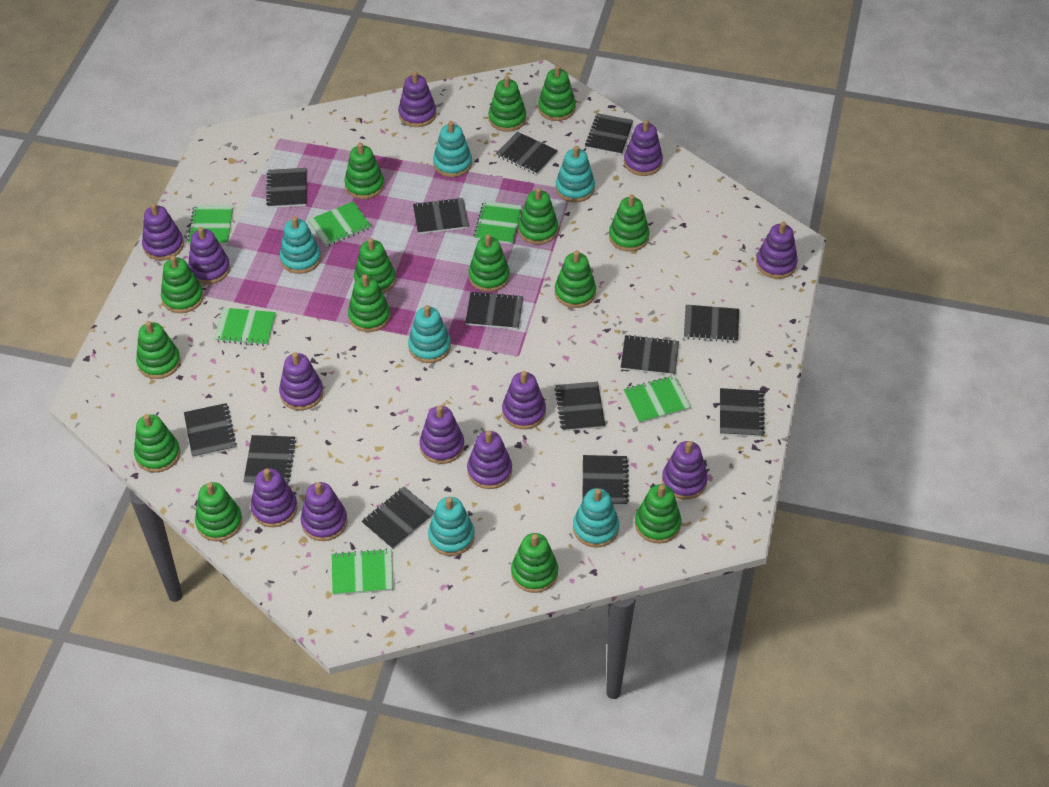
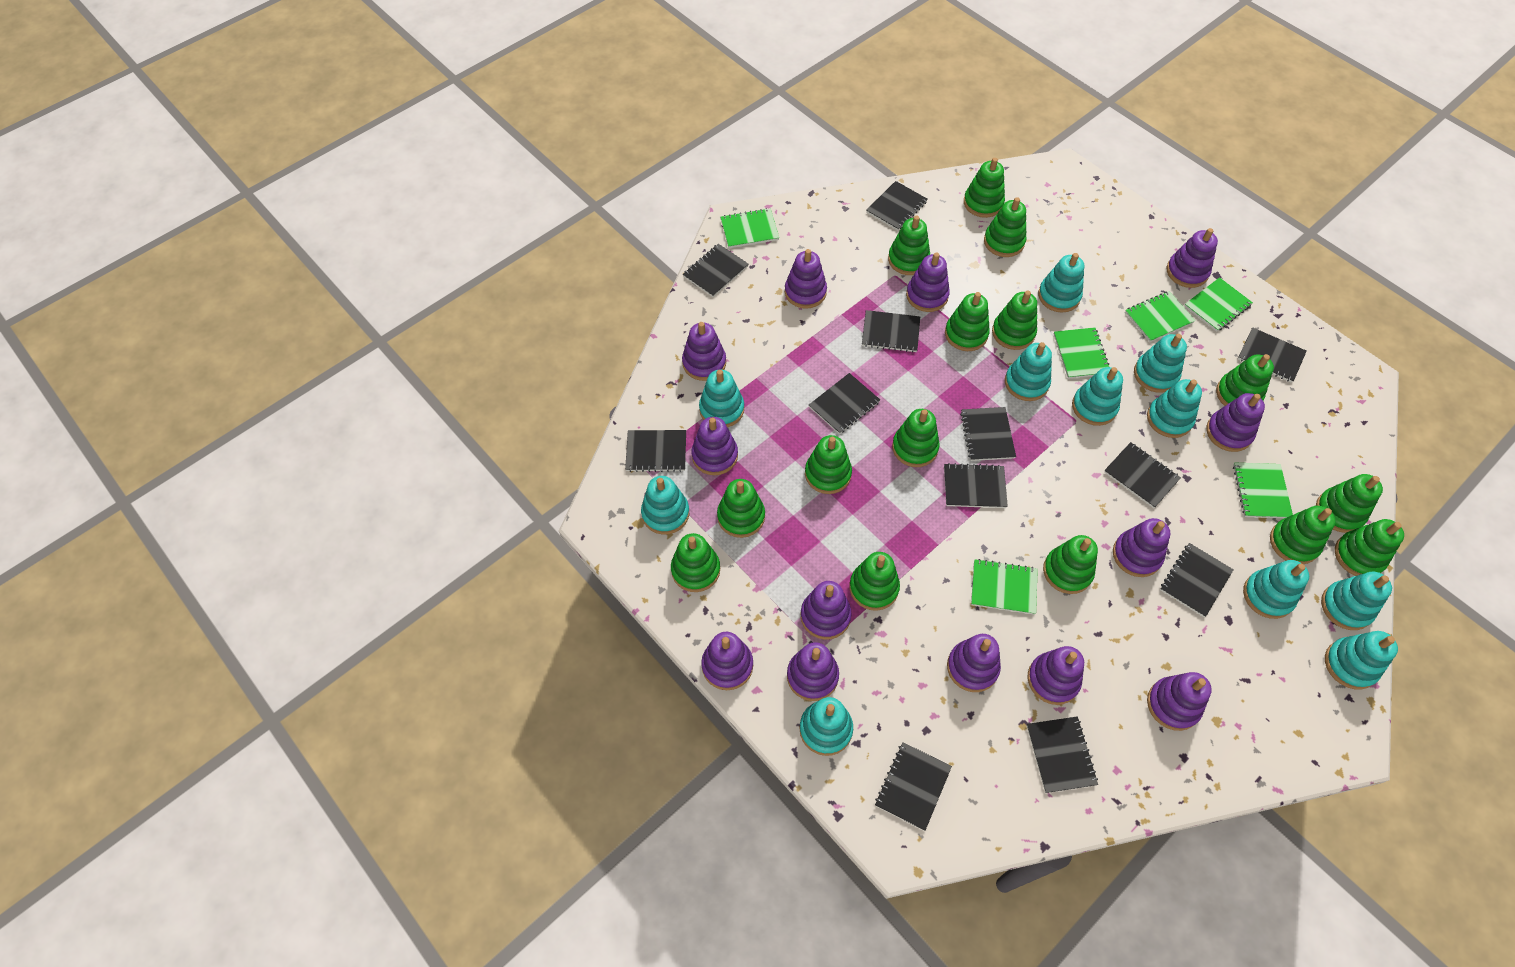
black notebook: [184,403,237,458] [243,435,296,484] [266,168,306,208] [361,487,434,550] [413,198,469,234] [465,291,523,329] [496,132,558,175] [555,382,605,431] [582,455,629,506] [585,113,633,155] [621,335,679,375] [684,305,739,343] [720,388,765,437] = 13 -> [625,430,686,472] [683,244,748,297] [809,373,880,434] [862,310,920,353] [866,181,927,231] [875,742,952,831] [944,463,1008,508] [960,407,1016,461] [1027,716,1098,793] [1104,442,1181,508] [1160,543,1234,617] [1238,327,1307,383] = 12
purple stacking toy: [142,203,184,260] [188,227,230,284] [251,468,298,527] [279,352,324,410] [301,482,348,541] [398,71,437,127] [420,405,464,464] [467,431,512,489] [502,371,546,429] [624,120,663,176] [662,441,708,500] [756,222,798,279] = 12 -> [682,322,726,381] [691,417,738,475] [701,632,753,690] [785,249,827,309] [787,642,839,701] [801,581,852,640] [906,252,950,312] [947,634,1001,692] [1028,646,1084,705] [1113,518,1170,577] [1147,672,1212,731] [1167,228,1218,288] [1206,393,1265,452] = 13
turquoise stacking toy: [280,216,321,274] [408,305,451,363] [428,497,475,556] [433,121,472,177] [556,146,595,202] [573,488,619,548] = 6 -> [641,476,689,535] [699,370,744,427] [799,697,853,756] [1005,342,1052,401] [1038,253,1084,313] [1072,367,1123,426] [1134,334,1187,393] [1147,379,1202,438] [1243,560,1309,619] [1321,571,1392,630] [1325,631,1398,689] = 11

